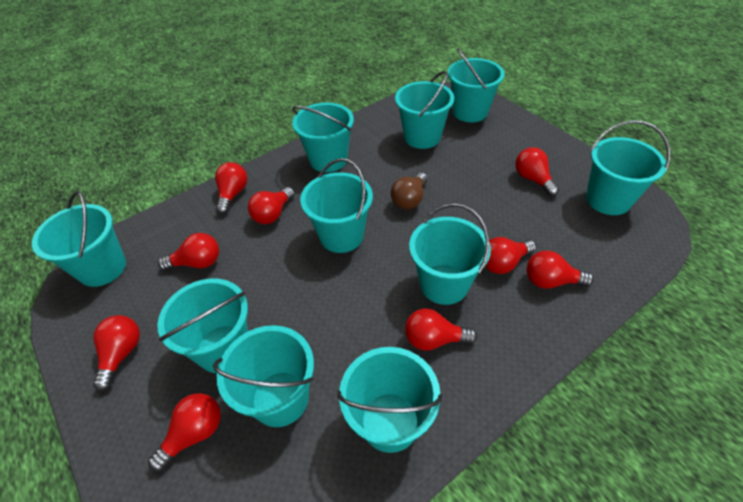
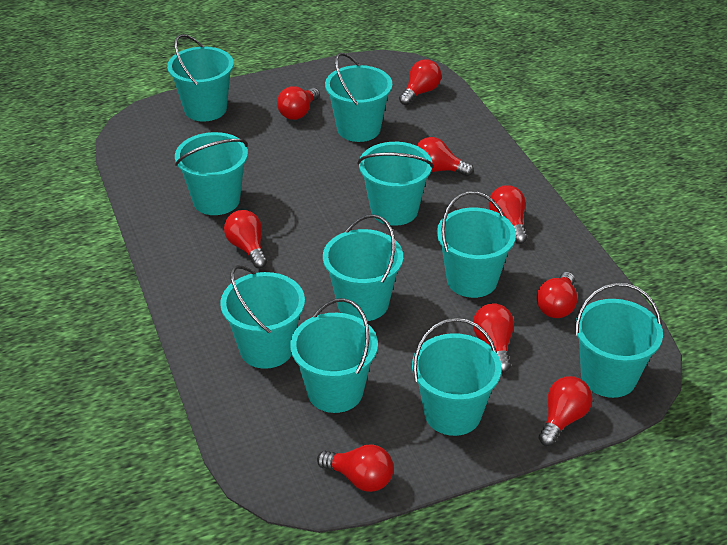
brown light bulb: [391,173,427,209] = 1 -> none = 0

